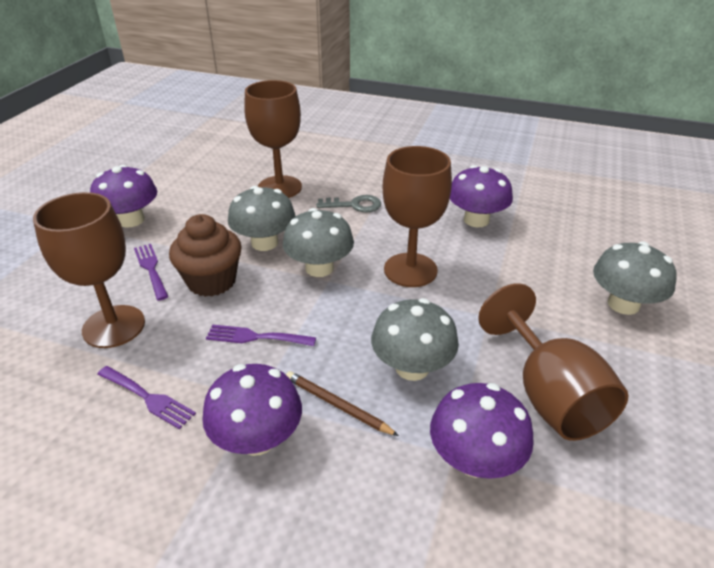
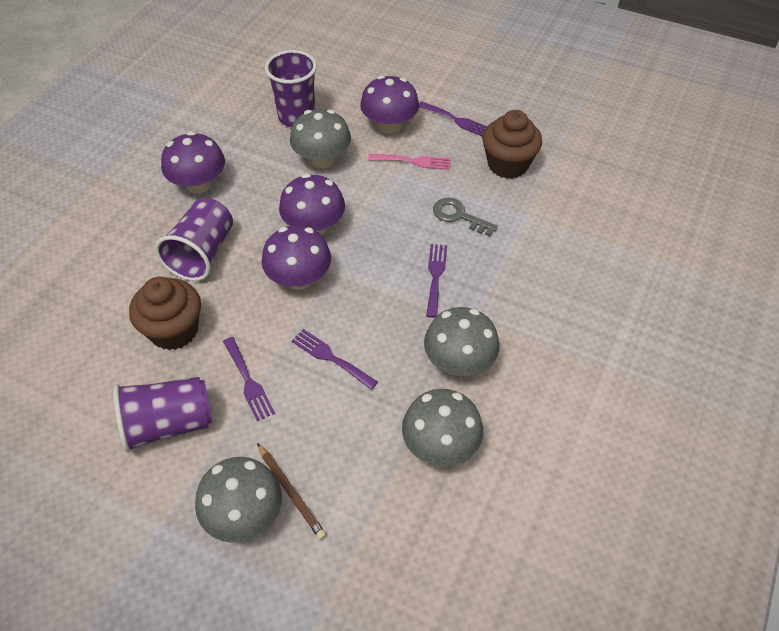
brown cupcake: [169,214,242,297] = 1 -> [129,277,201,350] [482,110,542,179] = 2
brown goblet: [33,192,145,348] [244,80,302,198] [382,146,452,287] [478,283,629,441] = 4 -> none = 0
pink fork: none = 0 -> [368,154,451,170] = 1
purple cup: none = 0 -> [113,377,212,453] [155,198,233,281] [265,50,317,127] = 3
purple fork: [97,366,196,430] [134,244,168,301] [206,325,316,346] = 3 -> [223,337,275,421] [292,329,378,390] [419,101,487,137] [426,244,447,318] = 4

